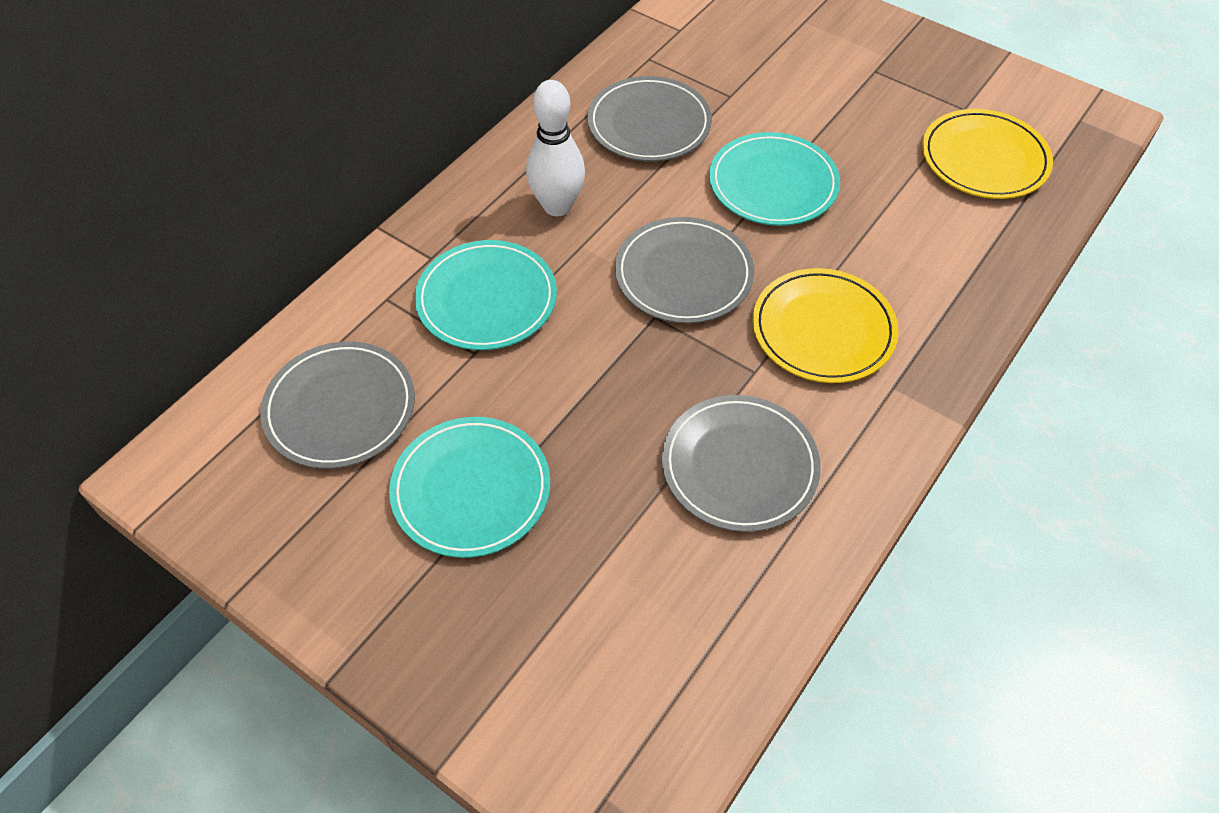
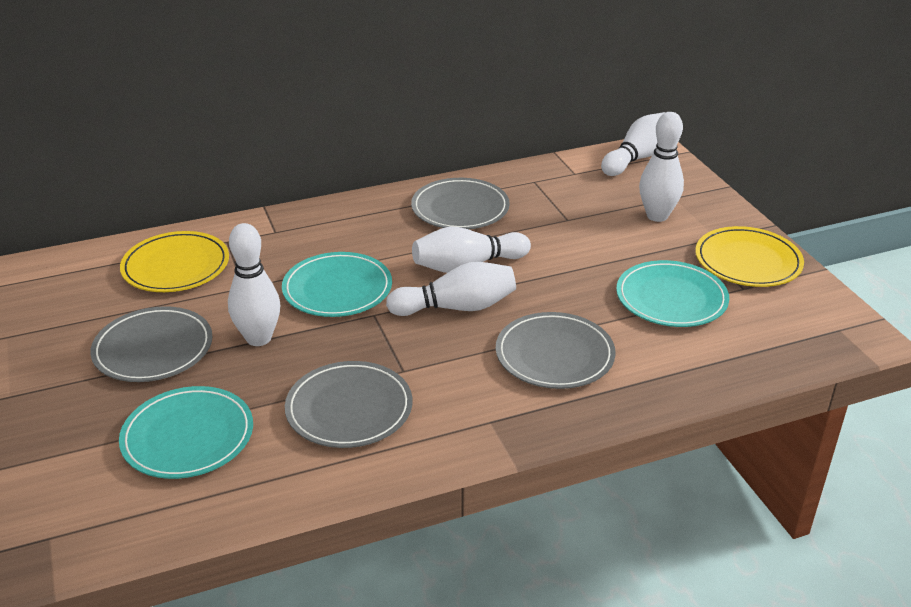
white bowling pin: [526,80,585,216] = 1 -> [228,223,280,346] [386,262,516,316] [412,227,531,273] [601,112,666,176] [639,112,684,222] = 5

